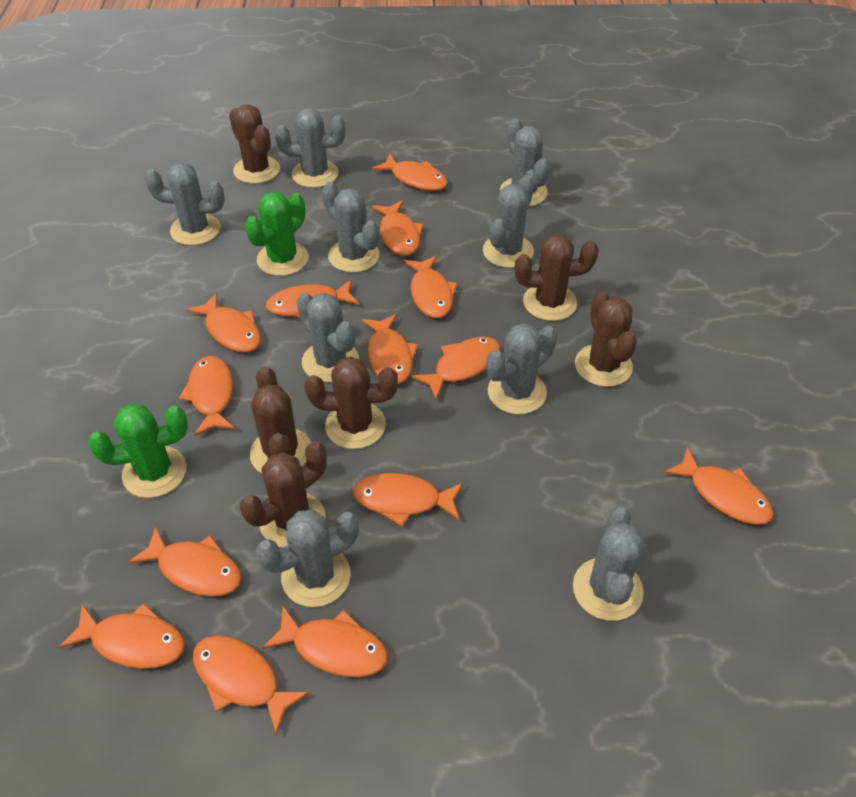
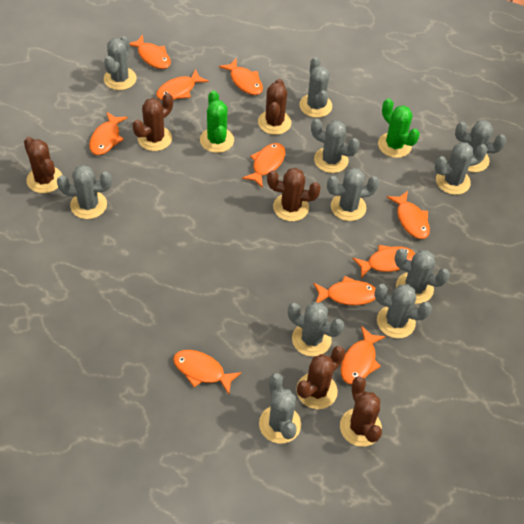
grey cactus: [144,163,225,246] [255,510,359,607] [275,108,345,188] [296,293,359,382] [322,182,380,273] [483,175,534,268] [486,323,557,414] [500,118,550,206] [573,507,645,621] = 9 -> [57,165,112,219] [104,36,137,90] [259,373,301,444] [288,302,344,357] [299,57,332,118] [311,119,360,173] [327,168,379,221] [374,284,432,338] [394,248,450,304] [435,142,488,195] [455,120,506,172] = 11
orange fish: [59,603,185,669] [128,526,242,597] [179,356,235,436] [186,293,261,352] [193,635,309,735] [262,606,388,677] [265,279,359,317] [353,473,463,527] [361,313,419,384] [372,153,448,191] [372,200,424,256] [404,255,458,318] [411,336,500,400] [664,447,774,525] = 14 -> [89,112,128,155] [130,35,171,69] [156,69,209,100] [173,350,241,394] [219,59,263,95] [242,143,285,188] [313,276,376,305] [340,326,386,384] [352,245,415,278] [387,191,430,239] = 10

